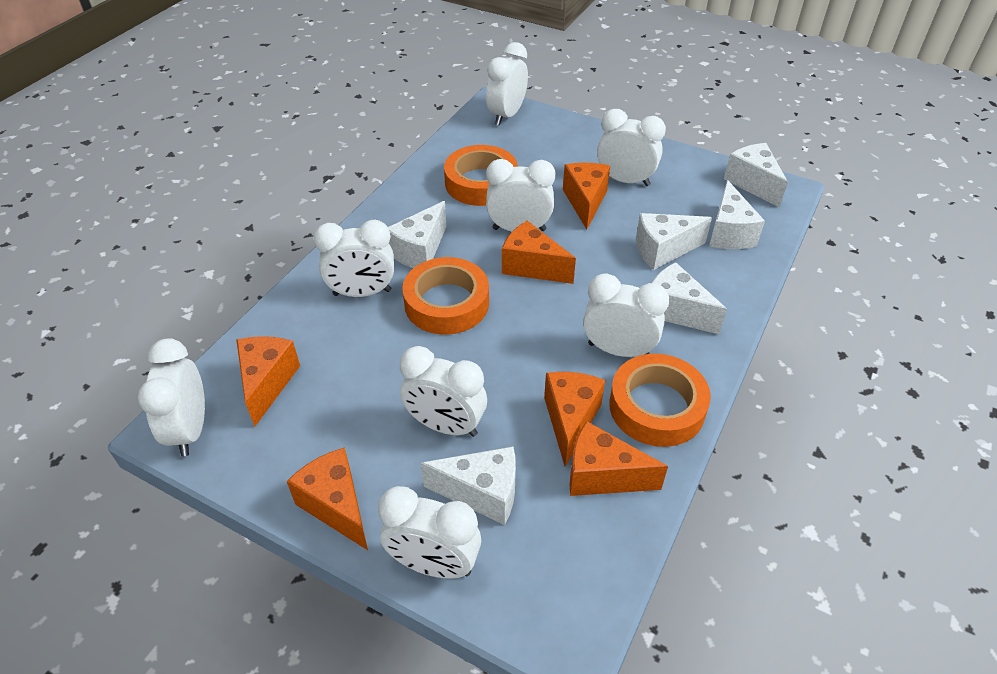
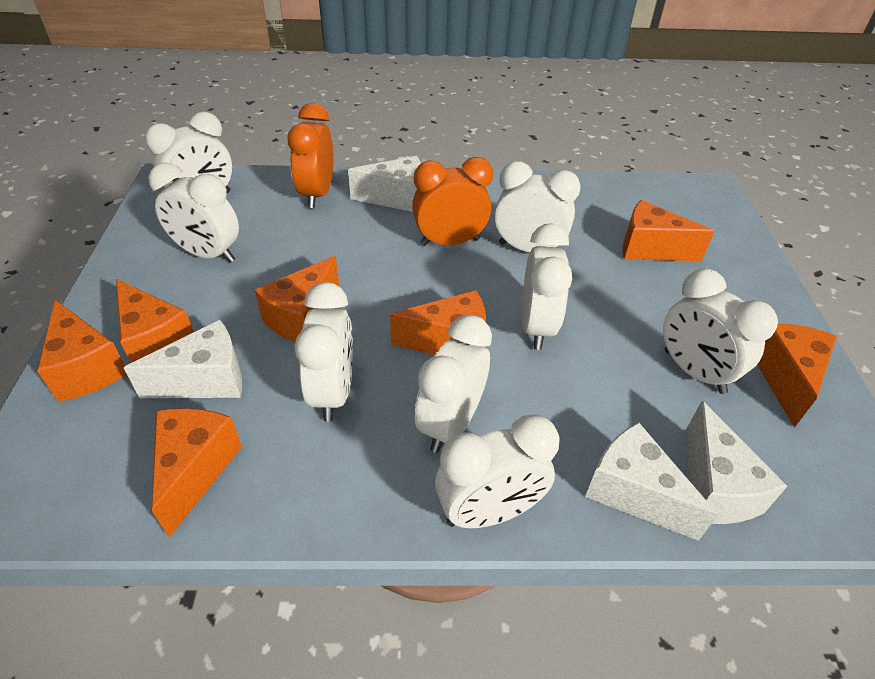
orange cheese: [236,336,300,426] [287,447,368,550] [502,221,576,284] [544,372,605,467] [563,163,610,230] [570,421,668,496] = 6 -> [37,300,127,402] [116,279,194,363] [152,408,242,537] [255,256,339,342] [390,290,486,355] [623,200,715,261] [757,323,837,428] = 7
orange clock: none = 0 -> [287,103,333,208] [412,157,493,246] = 2
orange tape: [402,257,489,335] [444,145,518,206] [609,354,711,447] = 3 -> none = 0
white cheese: [388,201,447,268] [421,446,516,525] [636,213,712,270] [652,262,727,334] [709,180,765,249] [724,143,788,208] = 6 -> [124,320,242,398] [348,156,421,212] [585,422,718,541] [686,401,787,524] = 4

